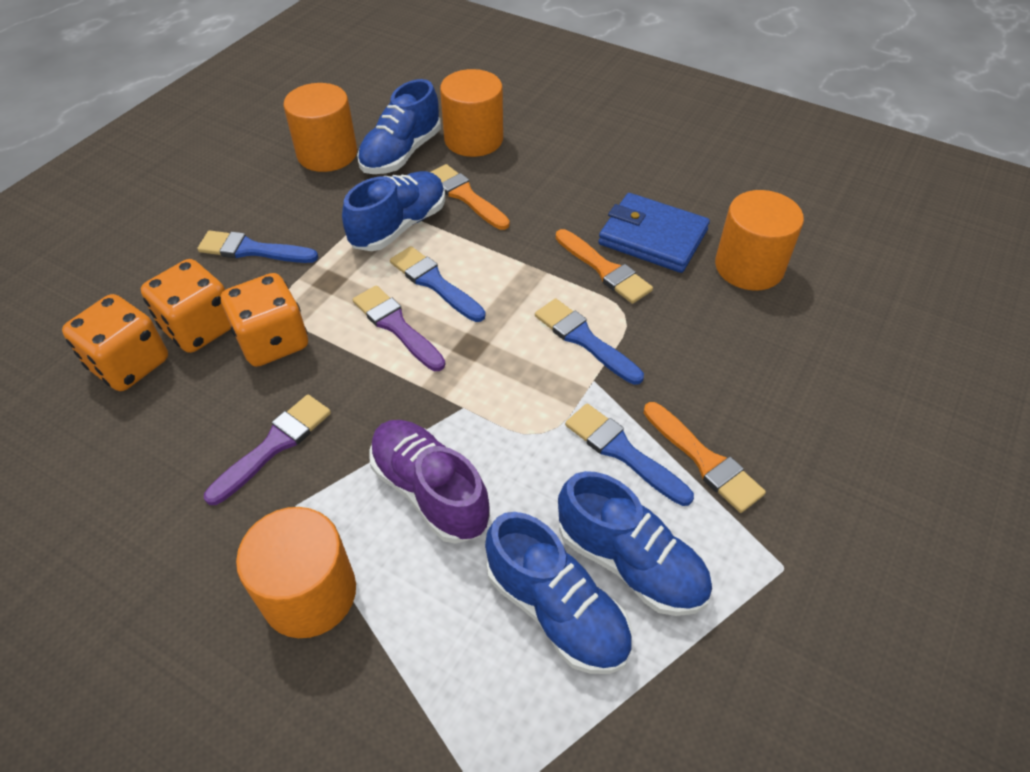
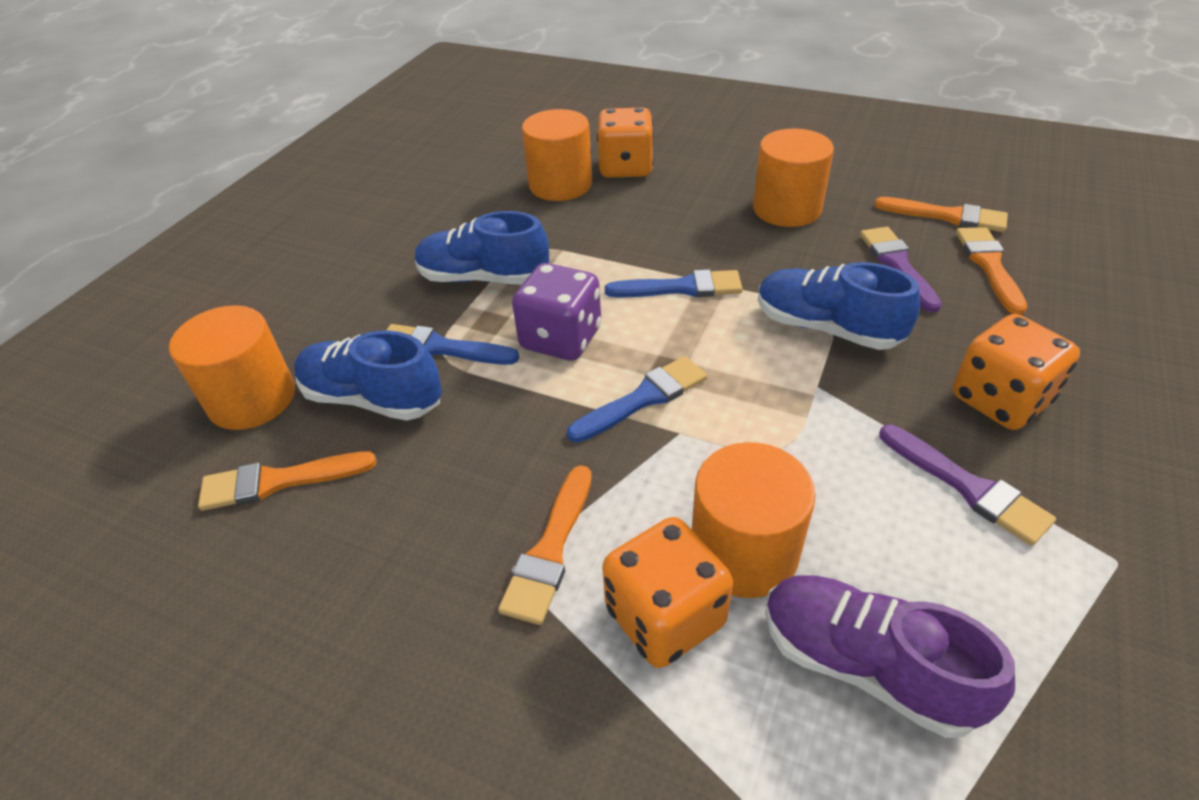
blue brush: [197,231,318,263] [390,246,485,322] [535,298,644,385] [565,403,694,506] = 4 -> [386,324,519,365] [567,356,707,443] [605,269,743,297] = 3
blue shoe: [342,171,445,251] [357,79,441,174] [485,512,632,674] [558,471,712,616] = 4 -> [294,330,442,421] [415,211,549,284] [758,262,920,350] = 3
blue wallet: [598,193,710,273] = 1 -> none = 0
orange brush: [431,164,510,230] [556,229,653,304] [644,402,766,513] = 3 -> [198,451,376,511] [498,465,592,625] [874,197,1008,232] [956,227,1027,315] = 4
purple dice: none = 0 -> [512,263,601,361] = 1

